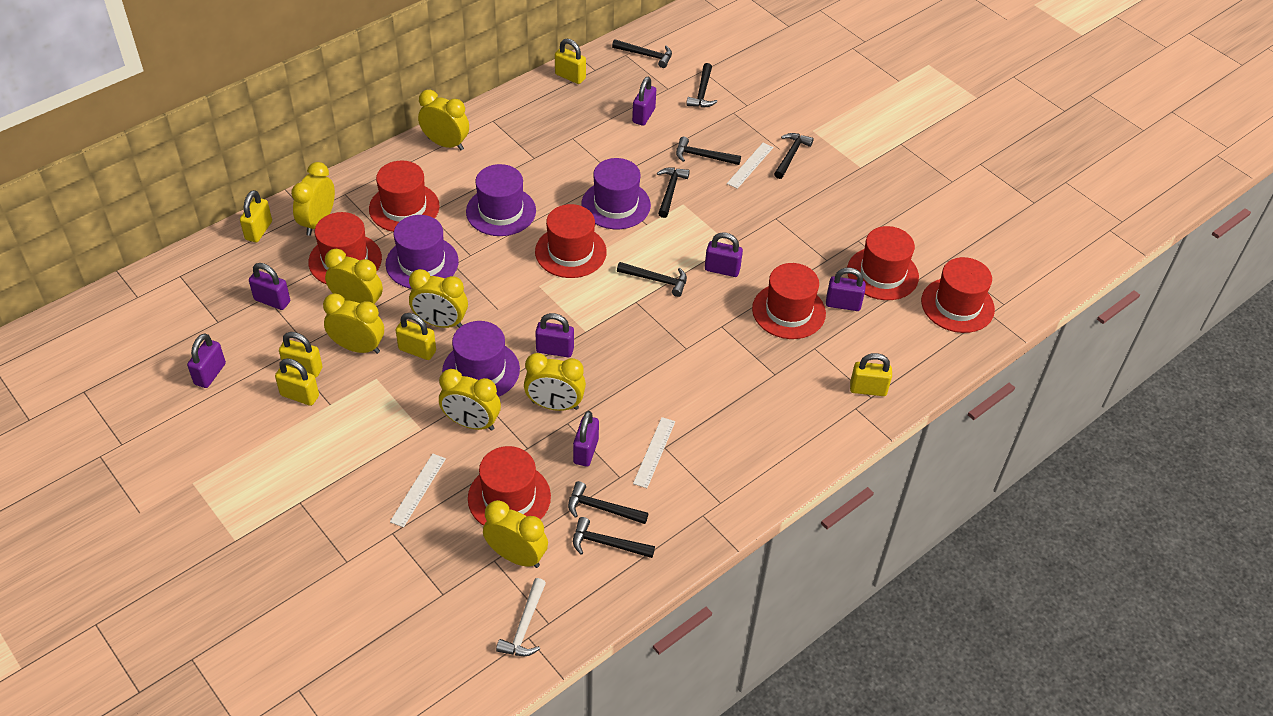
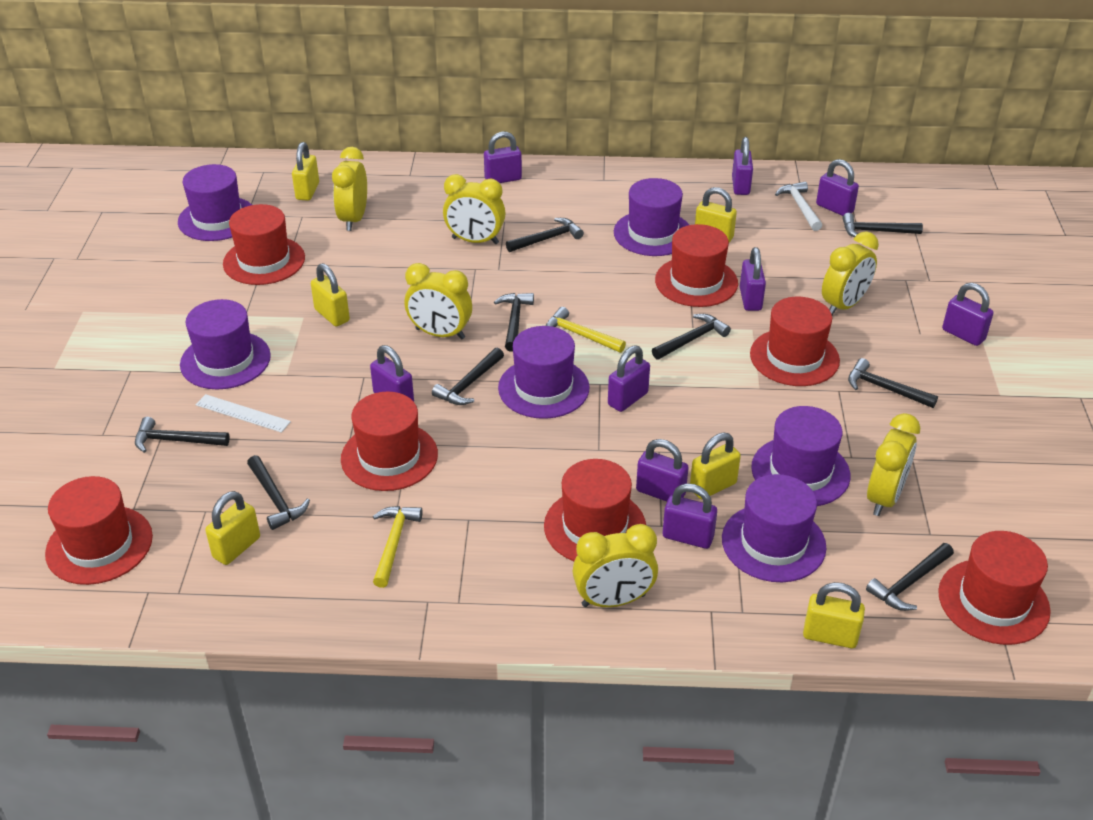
black hammer: [568,481,648,524] [573,517,655,558] [612,39,672,68] [617,262,687,297] [657,168,690,218] [676,136,741,165] [686,63,717,108] [774,133,814,179] = 8 -> [135,417,230,453] [247,455,310,530] [432,348,504,405] [494,293,534,352] [506,218,584,252] [652,314,731,359] [842,213,923,237] [848,358,938,408] [866,543,954,611] = 9
purple hat: [386,215,459,289] [442,321,520,397] [466,164,536,236] [581,158,651,229] = 4 -> [178,164,252,241] [180,299,271,389] [498,326,590,419] [614,178,689,256] [722,474,827,582] [751,406,850,506] = 6
purple padlock: [187,333,226,388] [249,263,290,310] [535,313,574,357] [573,411,599,466] [632,77,656,126] [705,232,743,277] [826,268,866,311] = 7 -> [370,345,414,401] [484,132,522,183] [608,345,650,412] [636,439,689,502] [663,483,717,549] [732,137,753,195] [740,247,766,311] [816,159,859,216] [942,283,994,346] = 9
white ruler: [390,454,446,527] [633,417,675,488] [727,143,773,189] = 3 -> [196,394,291,433] = 1
yellow clock: [291,162,335,236] [323,294,384,354] [325,249,383,304] [409,269,468,328] [418,90,469,150] [439,369,501,431] [483,500,548,568] [524,353,586,411] = 8 -> [332,147,367,231] [405,263,472,339] [443,174,505,244] [573,524,658,607] [822,231,879,315] [867,413,920,516] = 6
yellow hammer: none = 0 -> [373,506,423,588] [546,307,626,353] = 2

